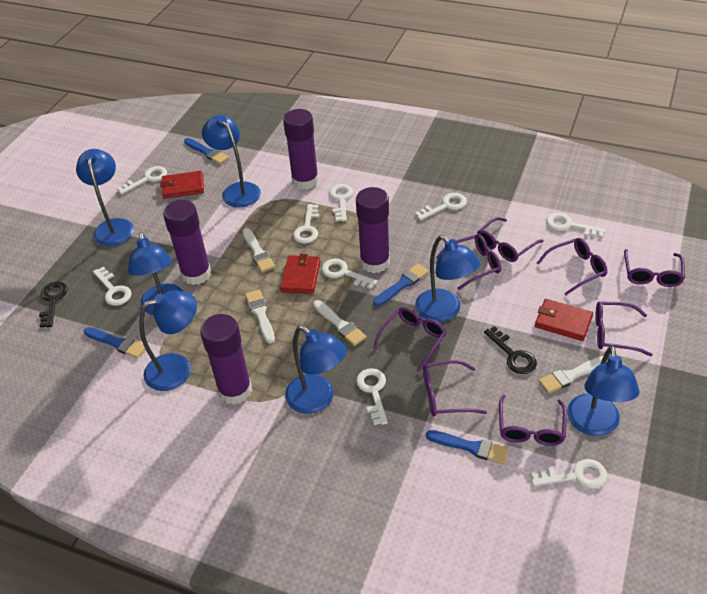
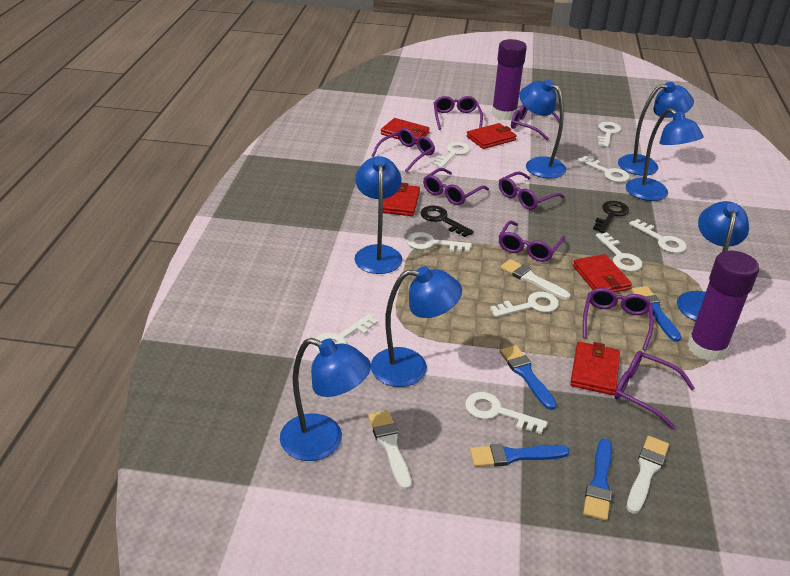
purple glue stick: [163,200,211,285] [200,314,252,405] [283,109,319,190] [356,187,390,273] = 4 -> [491,39,527,120] [687,251,759,361] = 2
red wallet: [160,171,204,199] [280,254,321,294] [535,299,593,341] = 3 -> [381,118,430,144] [383,183,420,216] [467,123,516,149] [570,342,620,395] [573,254,632,292] = 5
white brush: [243,228,275,272] [245,290,275,344] [313,300,367,346] [539,356,608,394] = 4 -> [368,410,412,490] [500,259,571,300] [627,436,669,514] = 3

